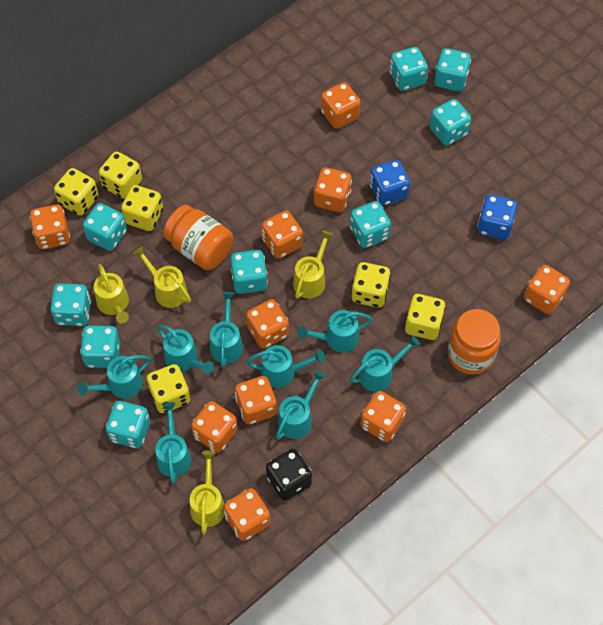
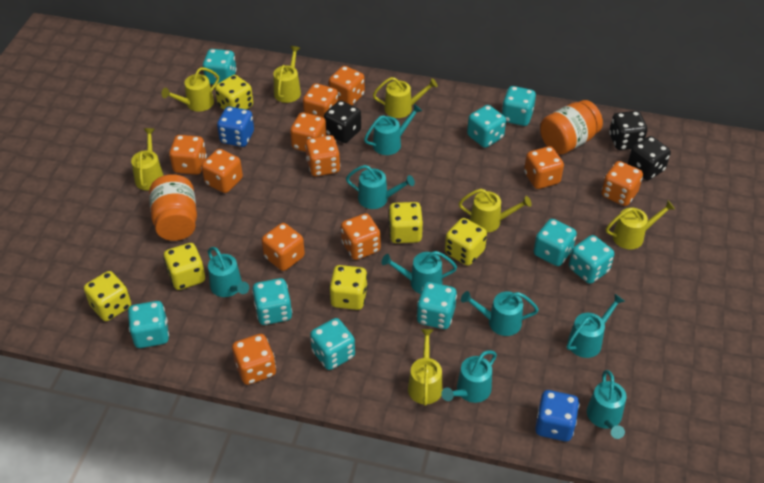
black dice: [266,449,312,501] = 1 -> [324,100,361,143] [609,111,647,150] [628,136,671,180] = 3
orange dice: [30,204,70,249] [191,401,238,453] [224,488,270,541] [235,376,277,424] [246,299,289,349] [261,210,303,259] [314,167,352,212] [321,82,360,128] [360,391,406,442] [524,265,570,314] = 10 -> [169,135,207,175] [201,149,243,193] [232,334,276,385] [262,223,305,271] [290,113,327,152] [303,83,338,118] [305,135,340,176] [329,66,365,105] [341,213,381,260] [524,146,564,189] [601,161,643,206] = 11
yellow watering can: [94,264,129,323] [133,246,191,308] [190,450,224,534] [293,230,333,299] = 4 -> [131,128,164,190] [162,67,219,112] [273,46,301,103] [373,77,438,118] [408,329,443,406] [459,189,532,233] [606,200,675,249] = 7

